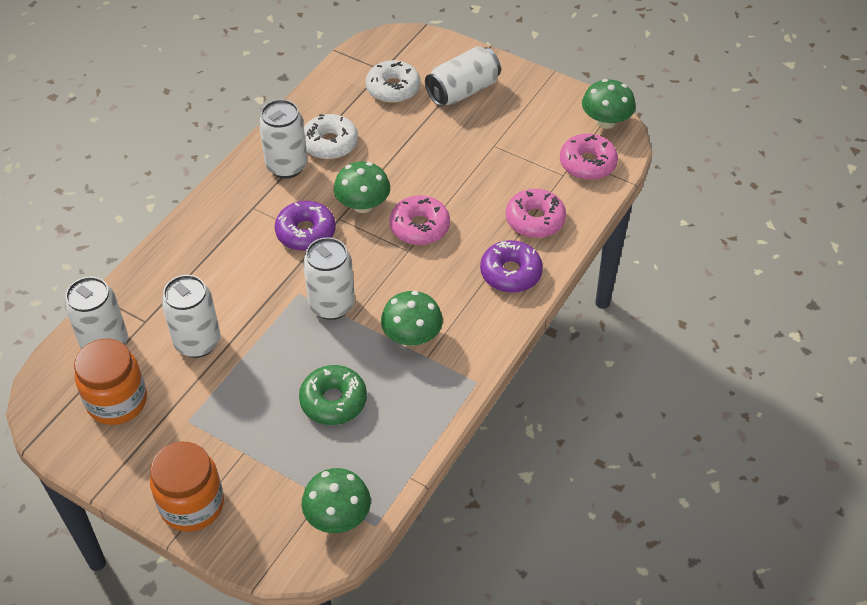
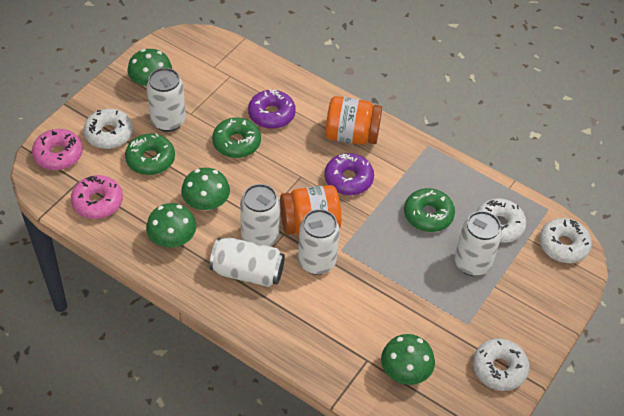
green donut: [299,365,367,425] = 1 -> [125,133,175,175] [212,118,261,158] [404,188,455,232] = 3
pink donut: [390,195,450,245] [506,189,566,238] [560,134,618,180] = 3 -> [32,129,83,170] [71,175,123,219] = 2
white donut: [304,114,358,160] [366,60,420,103] = 2 -> [83,109,133,149] [473,339,529,391] [477,198,526,243] [539,218,592,263] = 4

